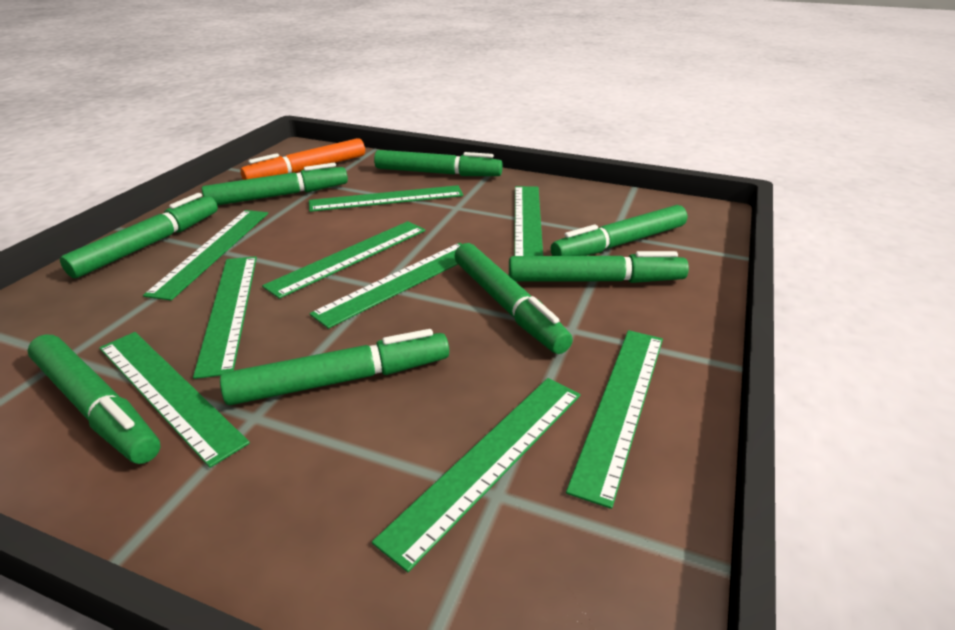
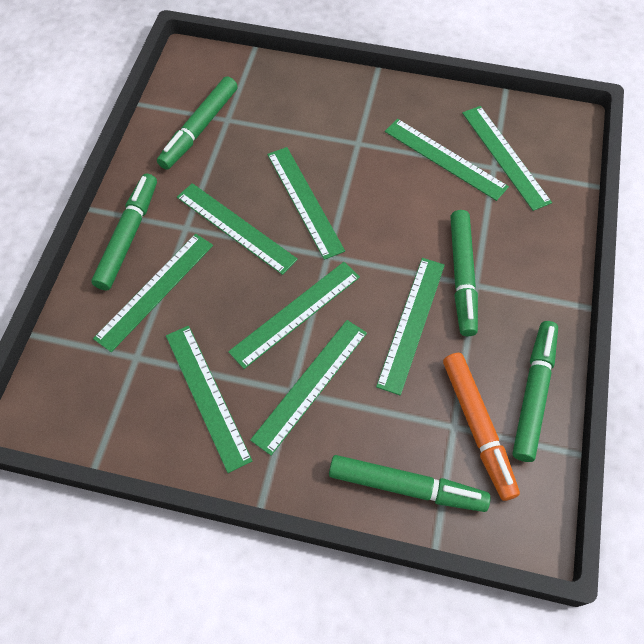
green marker: [28,334,161,464] [60,193,218,278] [202,163,348,205] [220,329,449,405] [374,150,503,176] [454,243,573,354] [509,251,689,283] [551,205,687,256] = 8 -> [91,174,157,291] [157,76,238,170] [329,455,491,512] [450,210,478,336] [512,321,558,462] = 5

